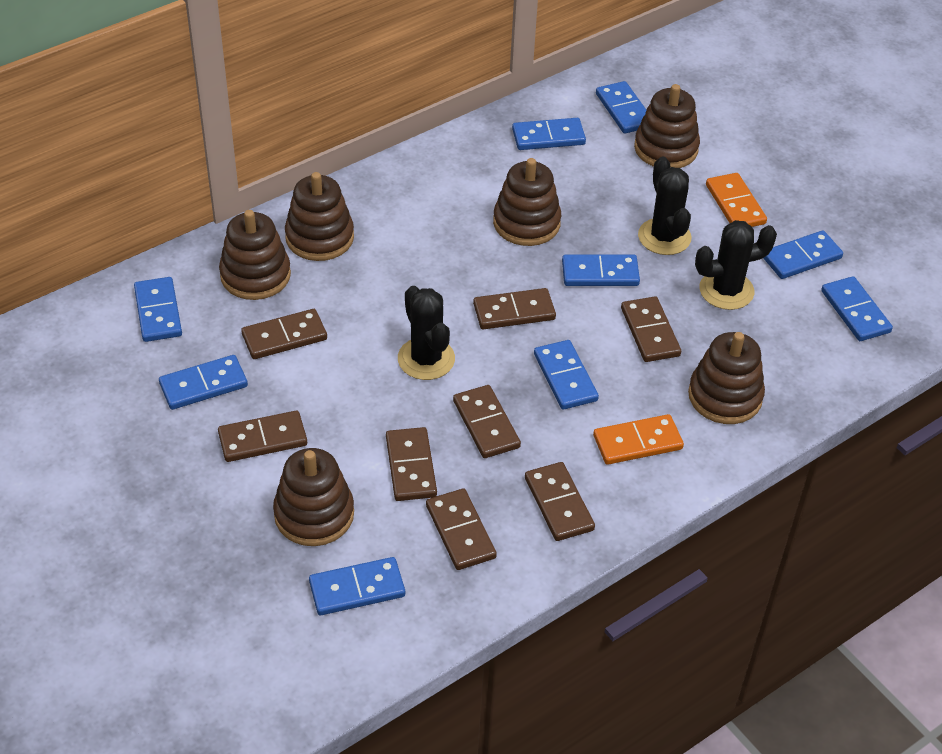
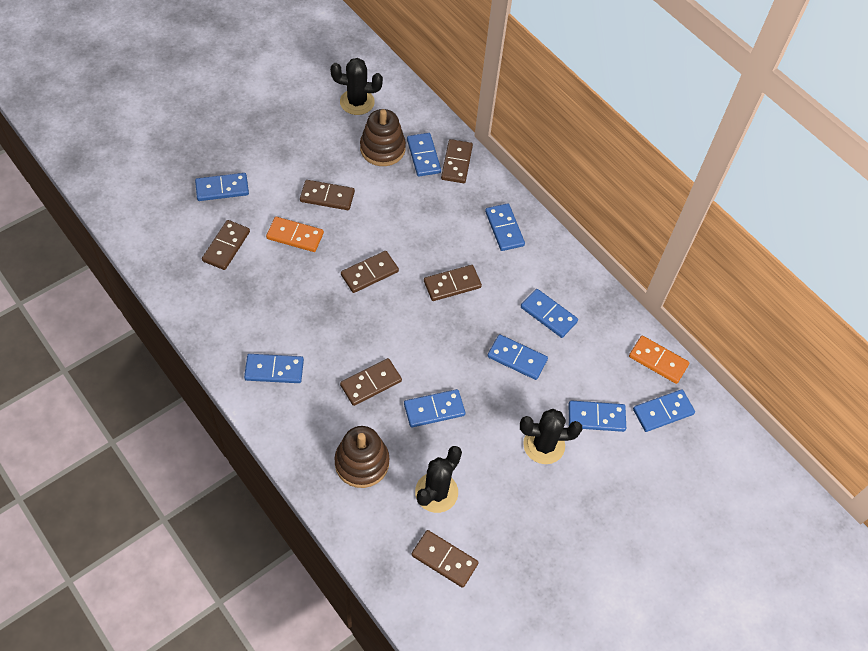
brown domino: [218,411,307,462] [241,309,327,359] [386,427,437,501] [426,488,497,570] [453,385,521,458] [473,288,556,329] [525,462,595,541] [621,296,681,362] = 8 -> [202,220,250,270] [300,180,355,210] [340,358,402,406] [341,251,399,293] [411,530,479,588] [424,265,482,301] [441,139,473,183] = 7
brown stacking toy: [219,210,291,300] [273,448,354,546] [285,172,354,261] [493,158,561,246] [634,84,700,168] [688,332,765,424] = 6 -> [334,426,389,488] [360,109,406,166] = 2

